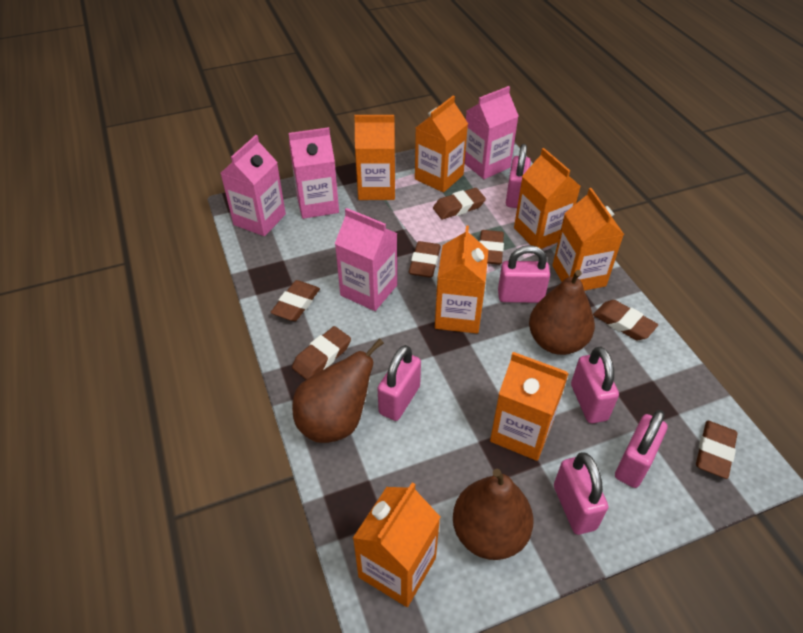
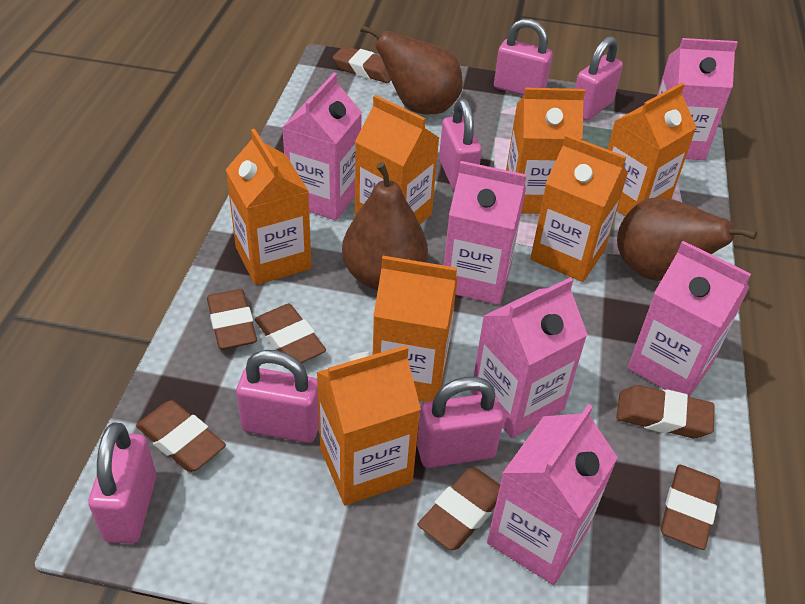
pink carton: [221,135,286,236] [288,127,339,219] [335,208,397,311] [464,86,519,179] = 4 -> [282,73,362,221] [444,161,527,305] [471,277,588,438] [487,404,618,585] [628,241,751,397] [657,38,738,160] = 6

